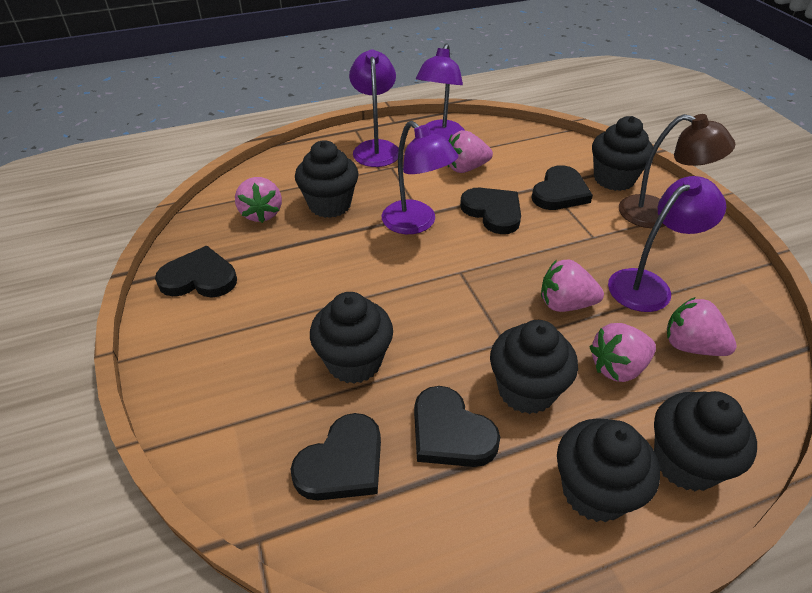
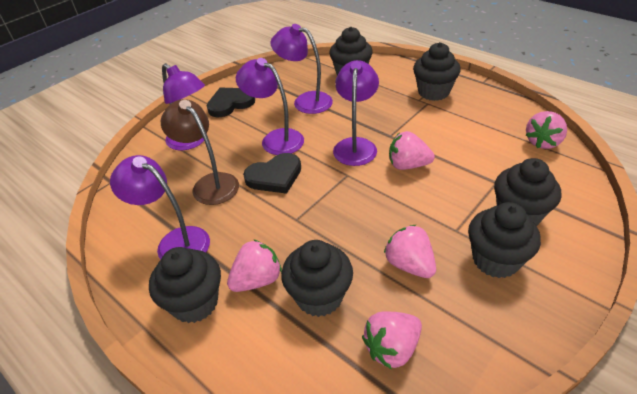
black heart: [155,246,237,298] [290,413,381,501] [414,386,500,467] [460,188,521,234] [531,165,593,210] = 5 -> [207,87,255,117] [243,153,301,194] = 2
purple lamp: [349,50,399,167] [382,121,458,234] [416,43,465,141] [608,176,726,312] = 4 -> [110,155,210,260] [162,63,207,150] [236,58,304,155] [271,24,333,114] [333,60,379,166] = 5

